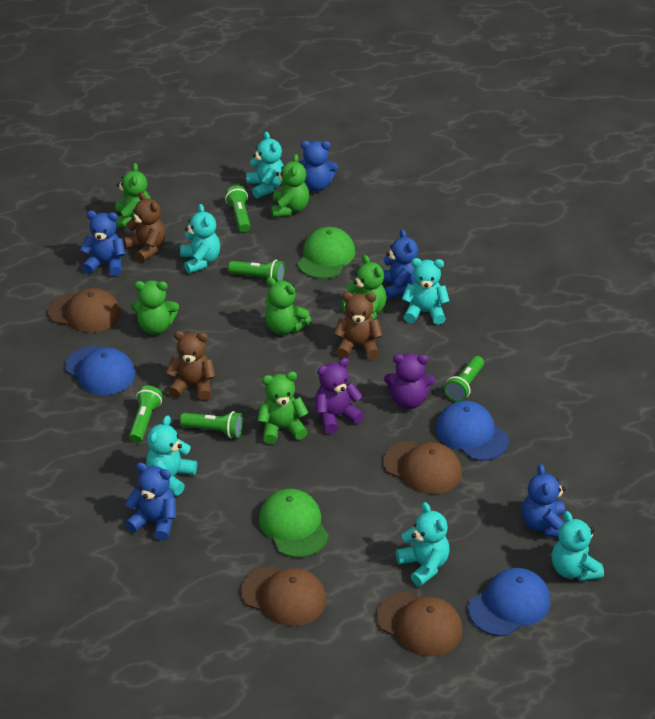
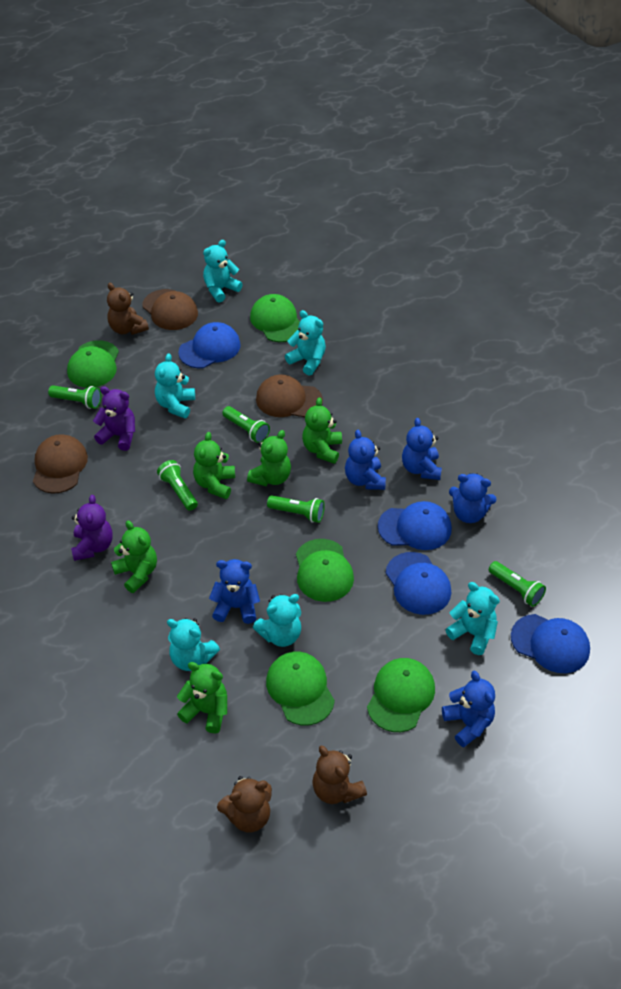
blue cap: [65,346,135,395] [436,401,509,461] [468,568,551,636] = 3 -> [178,322,241,368] [378,501,452,550] [386,552,451,615] [511,614,590,673] = 4
brown cap: [48,288,121,333] [241,566,326,626] [377,592,463,657] [383,441,462,494] = 4 -> [33,434,88,494] [142,289,198,330] [256,375,323,417] = 3
green cap: [259,489,329,558] [298,227,355,279] = 2 -> [67,340,119,388] [250,294,300,342] [266,652,335,726] [296,539,354,602] [367,658,435,732] = 5
green teddy bear: [115,163,151,228] [131,280,179,335] [257,372,308,444] [265,277,311,335] [271,154,309,217] [341,255,387,320] = 6 -> [111,521,157,593] [177,662,227,733] [193,432,235,499] [247,430,291,486] [302,398,342,464] = 5

